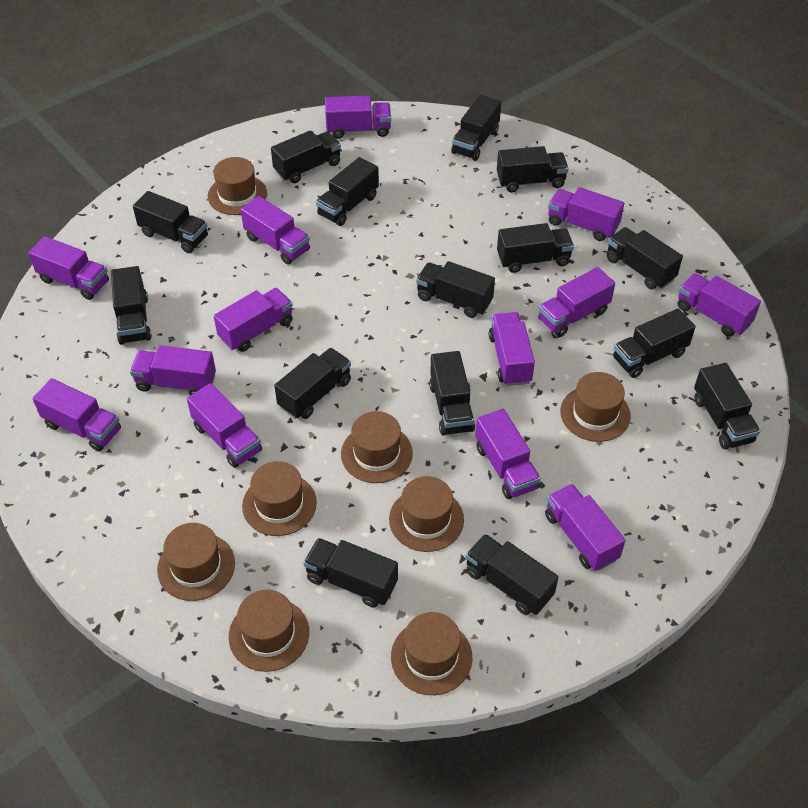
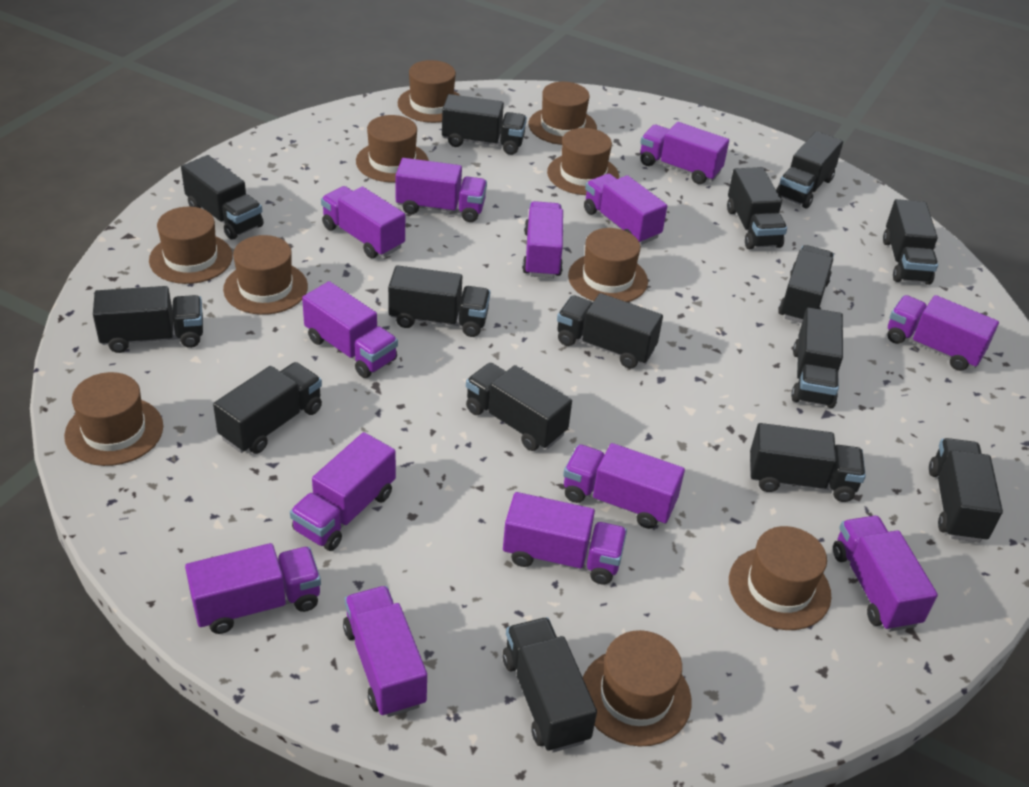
brown hat: [157,523,235,601] [208,157,267,215] [229,590,309,672] [242,461,317,536] [341,411,413,483] [389,476,464,552] [391,612,472,695] [560,372,631,442] = 8 -> [64,372,163,466] [149,207,233,284] [223,235,308,315] [356,115,429,183] [398,60,461,123] [529,82,597,145] [547,128,619,195] [568,228,648,302] [583,630,692,747] [729,526,831,630] = 10

